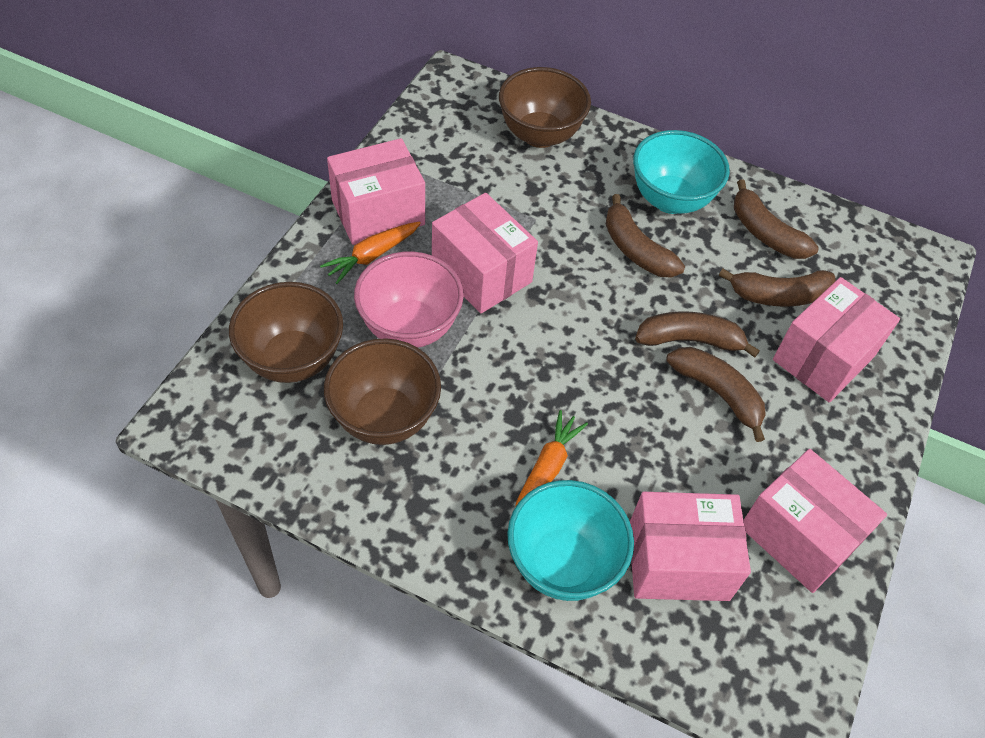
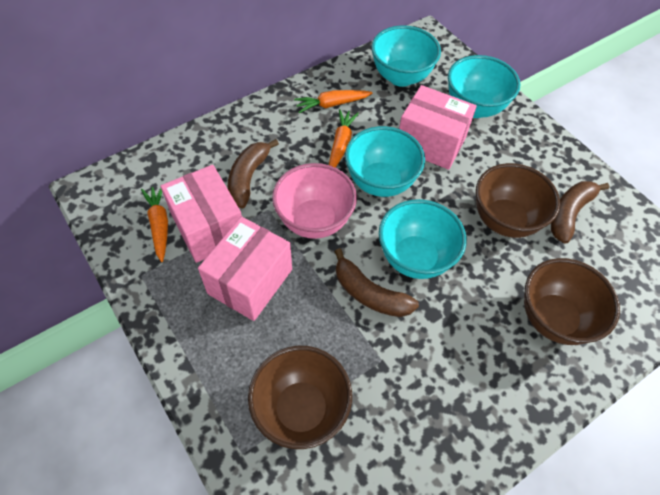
brown banana: [606,194,685,277] [635,311,760,358] [666,347,766,442] [719,269,836,307] [734,180,819,259] = 5 -> [228,139,279,208] [334,248,419,317] [551,181,610,244] = 3
orange carrot: [320,222,421,284] [515,410,588,507] = 2 -> [141,187,168,262] [294,90,372,113] [329,109,359,168] = 3
pink box: [327,138,425,245] [432,193,538,313] [630,492,751,601] [743,449,887,593] [773,277,900,402] = 5 -> [160,165,242,263] [198,216,292,321] [399,85,477,170] = 3
turquoise bowl: [507,480,634,601] [633,130,730,214] = 2 -> [345,126,425,197] [371,26,441,87] [379,199,467,279] [448,55,521,118] = 4

